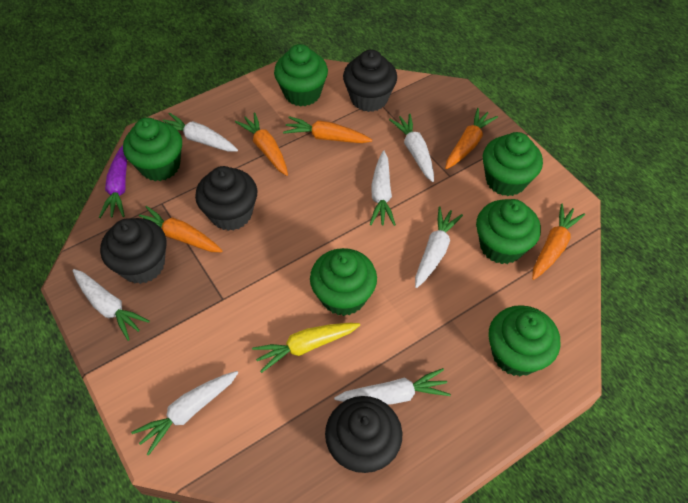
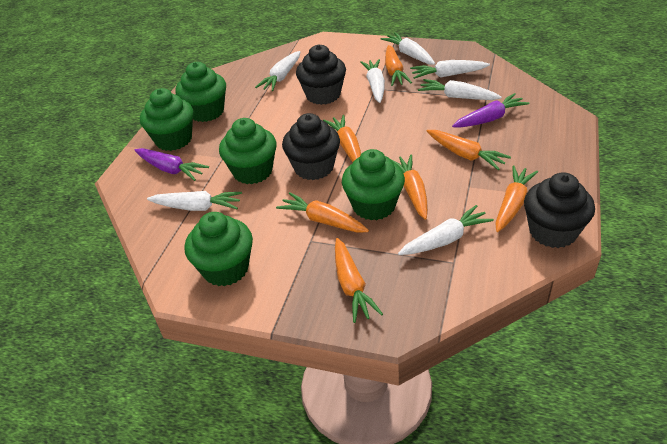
black cupcake: [100,218,166,284] [195,166,257,231] [325,396,402,473] [343,49,397,112] = 4 -> [282,113,340,180] [296,44,346,105] [524,172,595,248] = 3
green cupcake: [123,118,182,181] [274,44,328,107] [310,248,377,316] [476,199,541,264] [483,132,543,196] [488,305,560,376] = 6 -> [140,88,193,151] [175,62,226,122] [184,212,253,286] [219,118,277,184] [342,149,405,220] = 5
orange carrot: [139,206,222,252] [235,113,288,176] [283,116,372,143] [445,108,498,169] [532,203,585,280] = 5 -> [276,192,369,233] [323,115,361,162] [335,238,383,323] [385,45,412,86] [389,155,428,220] [427,130,511,170] [495,166,538,232] = 7
purple carrot: [99,145,127,218] = 1 -> [134,148,209,181] [452,93,530,128] = 2
yellow carrot: [252,323,360,373] = 1 -> none = 0

